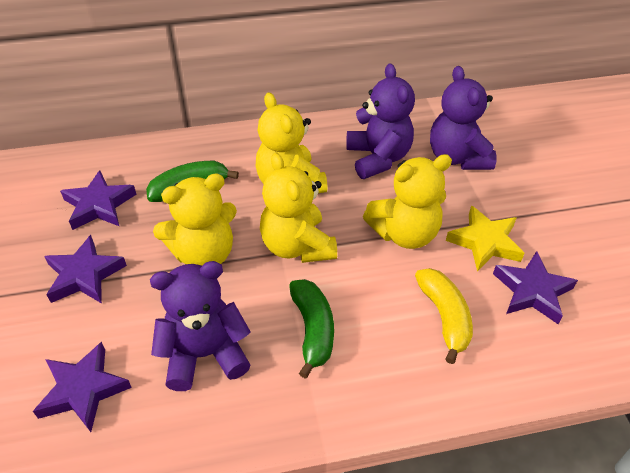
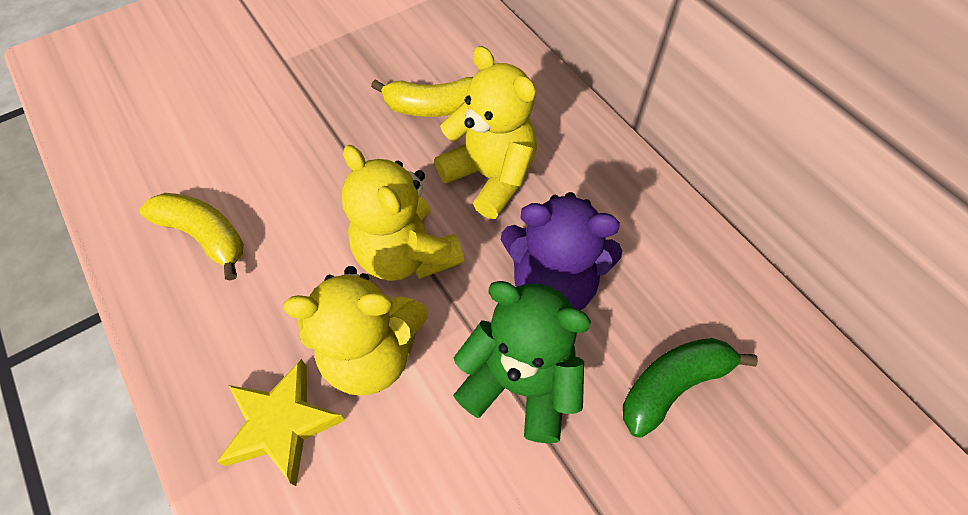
green banana: [146,161,239,202] [289,279,334,379] = 2 -> [623,338,758,438] = 1
green teddy bear: none = 0 -> [453,281,591,443] = 1
purple star: [33,342,132,432] [44,235,127,304] [60,170,137,230] [493,251,578,324] = 4 -> none = 0
purple teddy bear: [150,261,251,391] [346,63,415,179] [430,66,496,170] = 3 -> [501,192,622,310] = 1
yellow banana: [415,268,473,364] = 1 -> [140,193,244,281] [371,77,473,117] = 2
yellow teddy bear: [153,173,237,266] [256,92,328,193] [260,153,337,263] [363,154,452,249] = 4 -> [283,266,428,396] [341,145,464,281] [434,46,537,219] = 3

